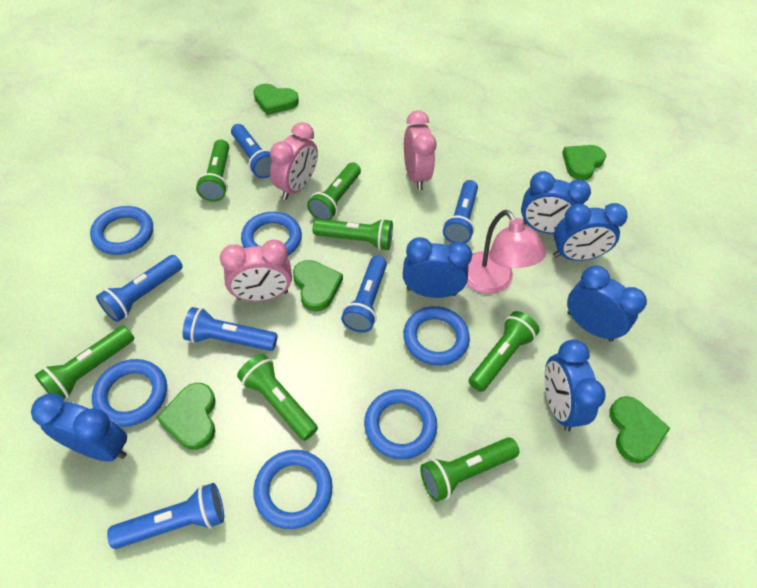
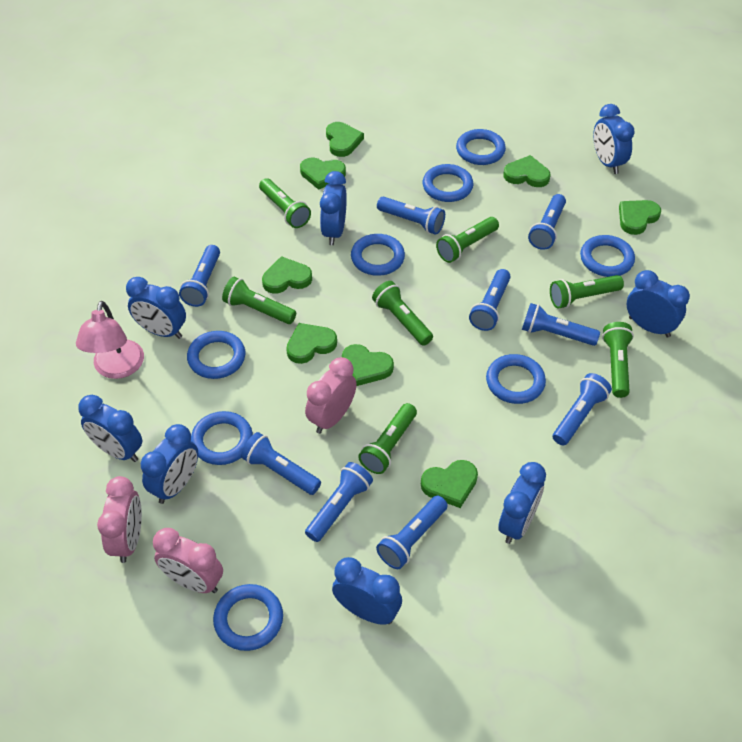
blue clock: [31,393,127,462] [403,237,472,298] [521,171,591,234] [544,340,606,431] [553,203,628,261] [567,266,647,342] = 6 -> [78,395,142,462] [126,277,186,339] [141,424,198,504] [320,171,347,245] [332,557,402,625] [498,462,546,544] [593,104,635,174] [627,270,690,338] = 8
blue flashlight: [96,255,183,322] [107,483,224,549] [182,307,278,351] [231,124,272,179] [341,256,387,333] [443,180,478,243] = 6 -> [179,245,220,307] [241,432,321,495] [305,462,373,542] [376,496,448,569] [377,197,445,235] [469,269,511,331] [522,303,600,346] [528,194,566,250] [553,373,612,445] = 9
blue ring: [90,206,153,255] [92,359,167,427] [241,212,302,256] [253,450,333,529] [364,389,437,459] [403,306,470,366] = 6 -> [187,331,245,379] [191,411,253,465] [213,584,283,651] [351,234,405,276] [423,164,473,202] [456,129,506,165] [486,354,546,404] [580,235,635,277] = 8
green heart: [157,383,216,450] [253,84,299,115] [293,260,343,312] [562,145,606,180] [609,396,670,463] = 5 -> [262,256,312,294] [286,323,337,364] [300,157,346,190] [326,122,364,157] [342,344,394,386] [421,460,478,508] [503,155,550,187] [619,200,661,235] = 8

